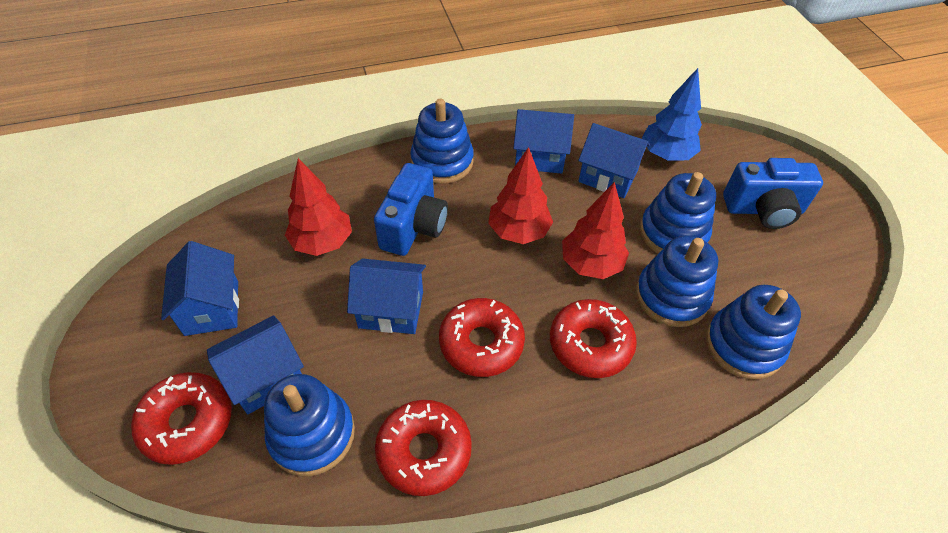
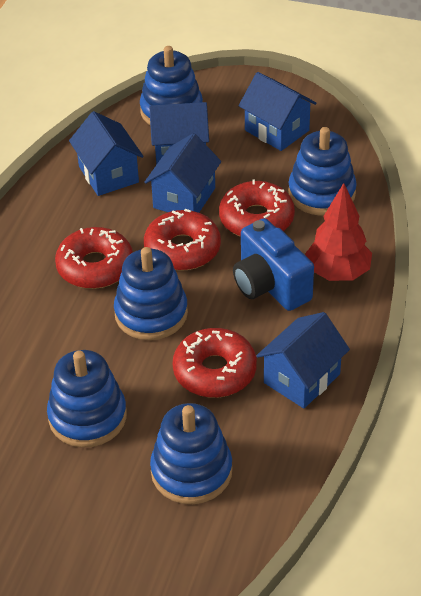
blue camera: [374,163,448,256] [723,158,823,229] = 2 -> [233,218,314,311] = 1
blue tree: [642,68,702,161] = 1 -> none = 0
red tree: [285,158,352,256] [488,147,553,244] [562,182,629,279] = 3 -> [305,183,372,281] = 1

